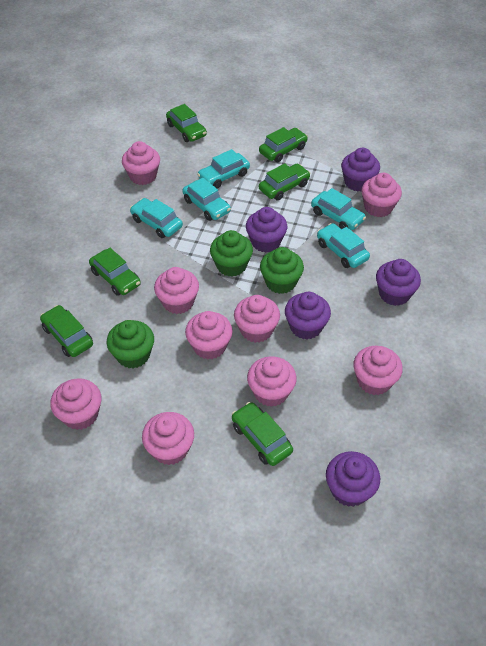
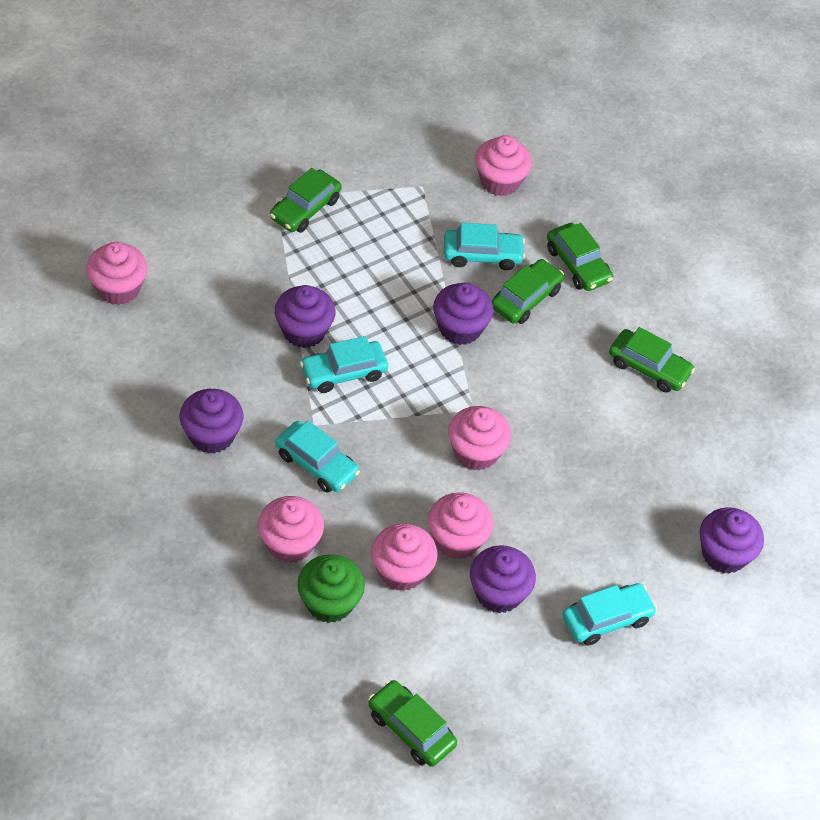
green car: [40,305,93,357] [89,248,141,296] [166,104,207,142] [232,402,293,466] [259,127,308,162] [259,163,310,200] = 6 -> [270,168,342,233] [368,680,457,767] [492,259,564,324] [547,223,613,291] [609,327,695,393] = 5
green cupcake: [107,320,154,369] [210,230,253,277] [260,247,304,294] = 3 -> [297,554,365,623] = 1
pink cupcake: [50,378,101,430] [122,141,160,185] [142,412,194,465] [154,267,199,314] [185,311,232,359] [234,295,280,343] [247,356,297,407] [353,346,403,395] [361,173,402,217] = 9 -> [86,242,147,305] [258,496,324,563] [371,523,438,591] [428,492,493,559] [448,406,511,470] [475,135,532,196] = 6
turquoise car: [130,198,183,238] [182,178,231,221] [197,149,250,189] [311,188,366,230] [317,223,370,268] = 5 -> [276,421,360,493] [300,336,388,393] [444,223,525,270] [562,583,657,646] = 4

